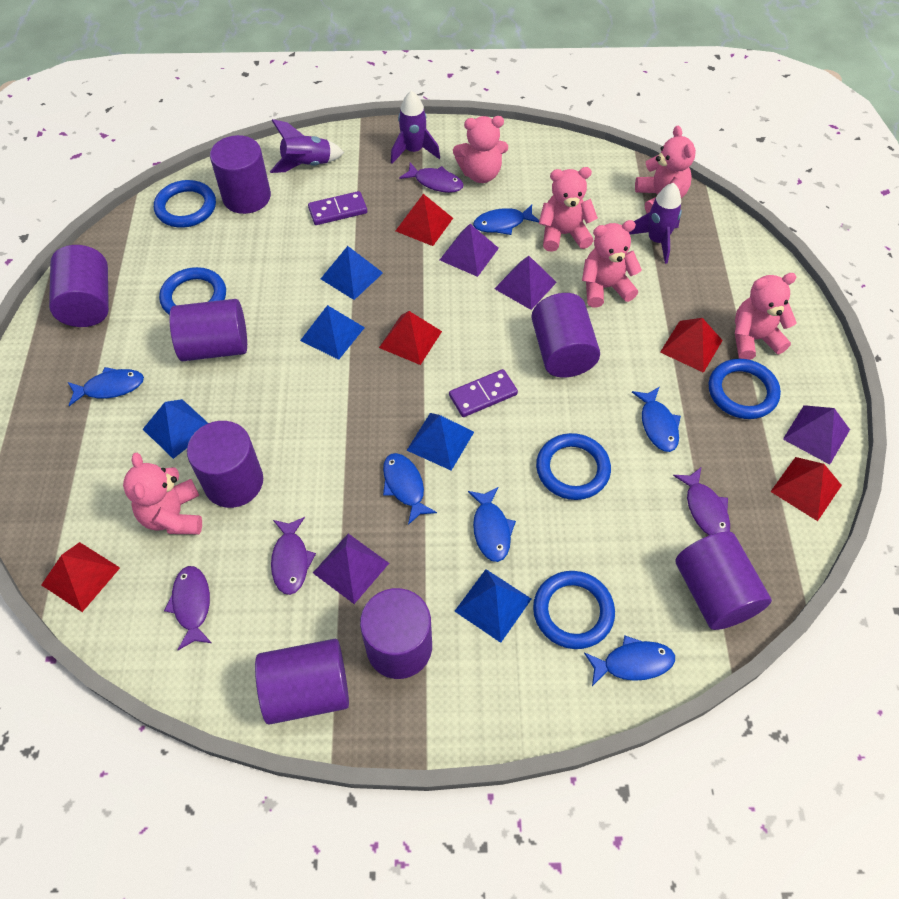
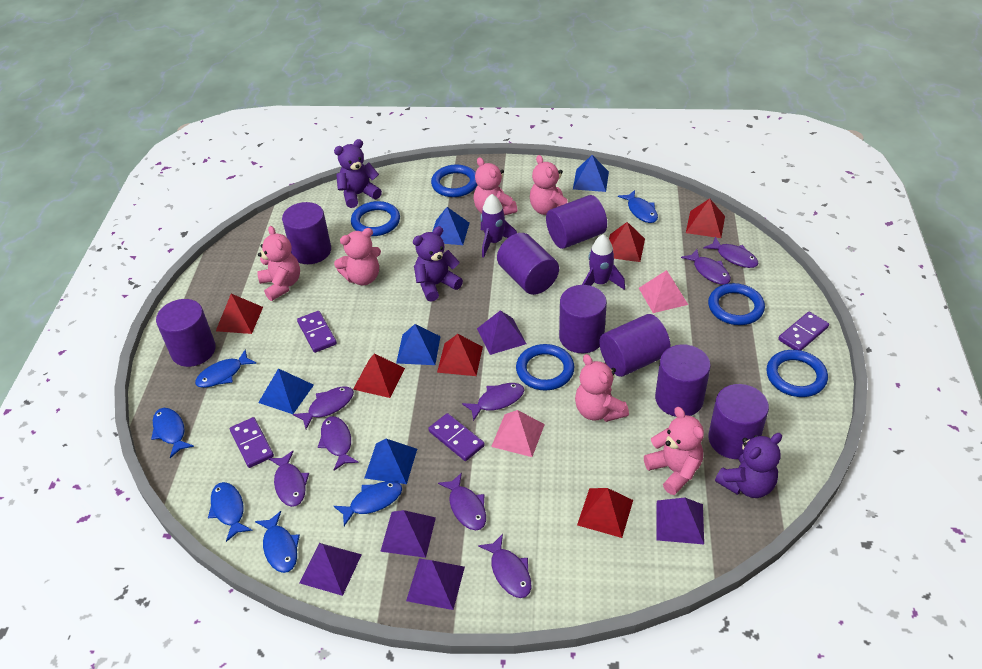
pink pyramid: none = 0 -> [491,410,545,457] [639,270,688,313] = 2
purple domino: [308,191,367,225] [449,369,518,417] = 2 -> [230,417,274,468] [297,311,337,353] [428,413,485,461] [778,312,829,351] = 4
purple fish: [164,566,212,650] [271,517,316,595] [399,162,464,193] [673,468,730,535] = 4 -> [268,451,309,507] [293,386,354,429] [318,416,359,470] [438,473,486,531] [462,383,524,421] [478,534,531,598] [681,249,731,285] [703,237,758,268] = 8
purple pyramid: [313,534,389,604] [440,224,499,277] [494,256,557,310] [783,405,850,465] = 4 -> [299,543,362,596] [380,510,436,558] [406,558,465,610] [477,310,526,355] [656,498,704,544] = 5
purple rocket: [270,119,344,173] [391,91,440,164] [629,183,682,264] = 3 -> [481,194,517,258] [582,234,625,290] = 2
purple teddy bear: none = 0 -> [334,139,382,208] [413,226,463,302] [715,433,782,498] = 3
red pyramid: [42,542,120,612] [379,311,442,365] [396,194,453,246] [660,318,723,373] [770,457,842,521] = 5 -> [216,294,263,334] [353,353,405,398] [437,334,483,376] [577,488,633,538] [609,222,645,262] [686,198,725,238] = 6

